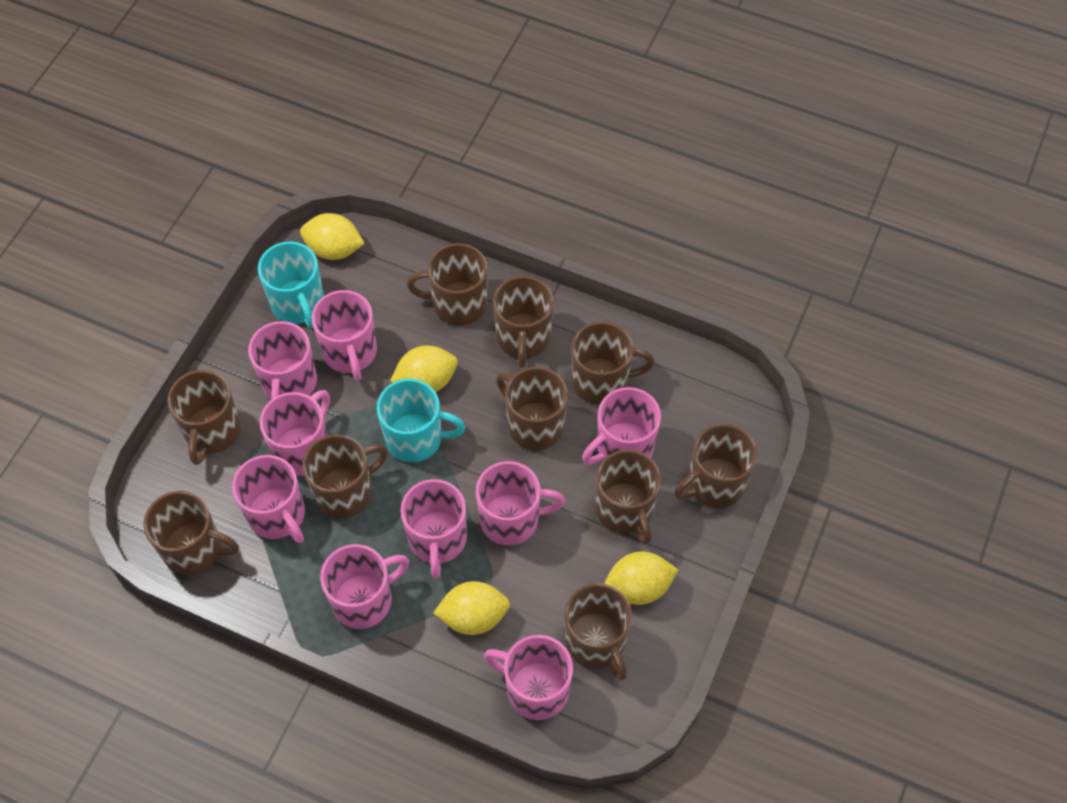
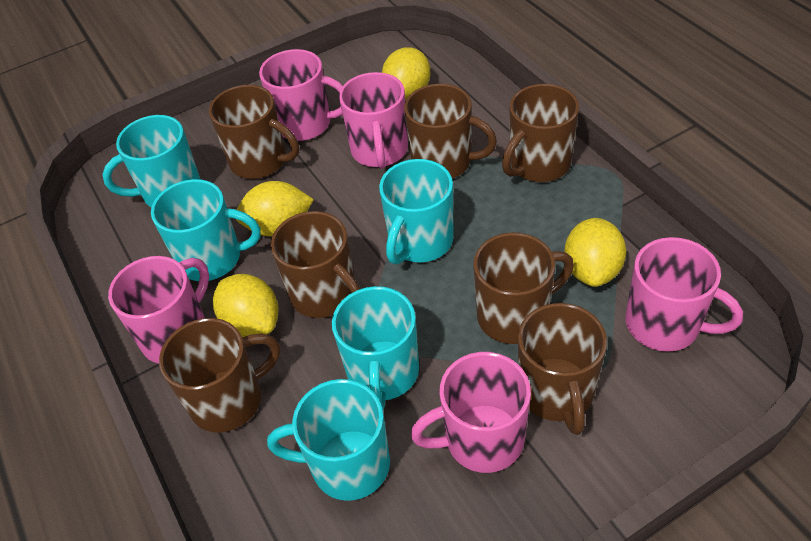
brown mug: [143,491,239,575] [167,370,241,465] [302,434,388,518] [407,243,487,326] [493,276,553,368] [496,367,568,450] [564,583,632,681] [572,322,655,405] [596,450,661,545] [675,424,757,508] = 10 -> [159,318,280,432] [209,85,299,179] [271,211,360,318] [404,84,497,178] [473,232,574,344] [502,84,579,182] [518,303,607,435] = 7
pink mug: [232,455,305,543] [248,321,317,400] [260,390,330,476] [311,290,377,381] [320,544,409,629] [400,479,467,578] [476,461,565,546] [484,635,573,720] [582,387,661,465] = 9 -> [108,256,209,363] [259,49,343,141] [339,72,408,169] [410,352,531,473] [626,237,743,352] = 5
turquoise mug: [258,241,324,328] [377,379,465,462] = 2 -> [102,115,200,207] [151,179,261,281] [267,379,390,501] [332,286,419,410] [379,159,454,265] = 5

